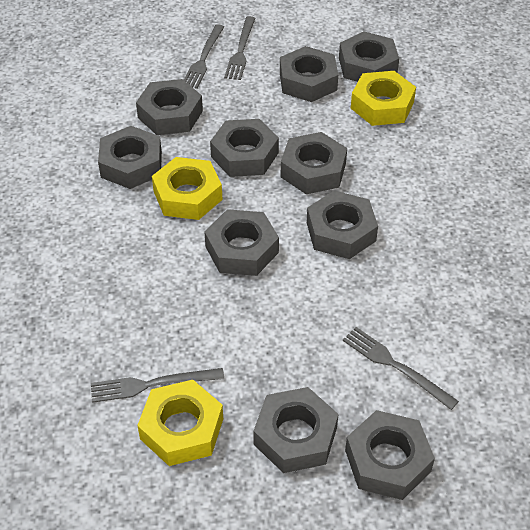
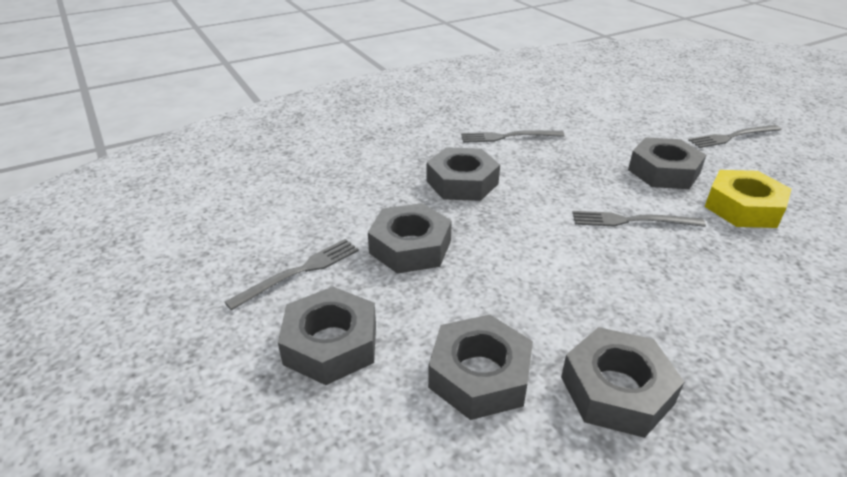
grey nut: [98,126,162,189] [136,79,203,135] [204,209,279,276] [210,119,279,177] [253,387,338,473] [280,46,338,102] [281,132,347,194] [307,191,378,259] [339,31,399,82] [345,410,435,500] = 10 -> [278,287,376,385] [368,203,452,274] [427,147,500,201] [428,315,533,420] [561,327,684,438] [628,137,706,189] = 6
yellow nut: [137,380,223,466] [152,157,223,220] [351,71,416,126] = 3 -> [705,170,792,228] = 1

